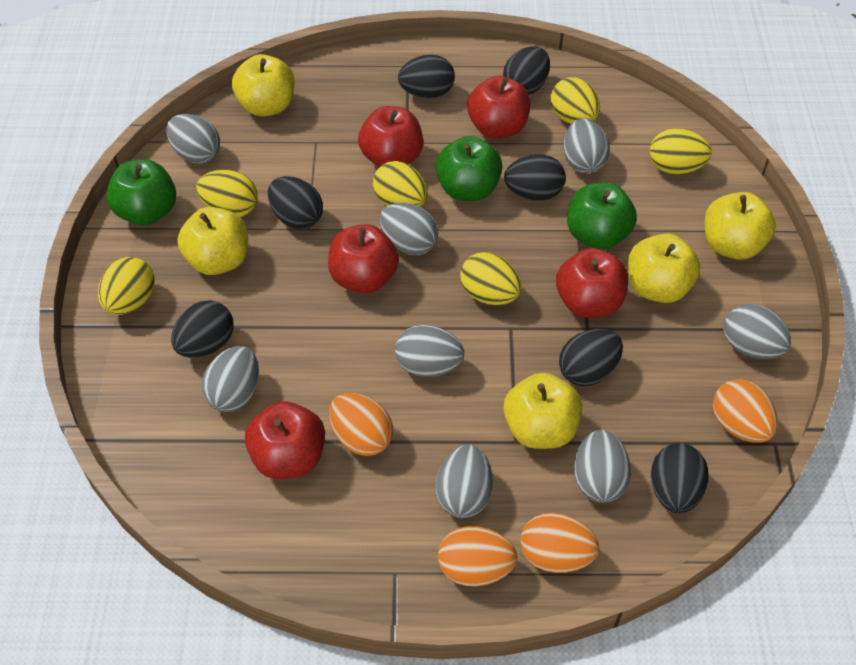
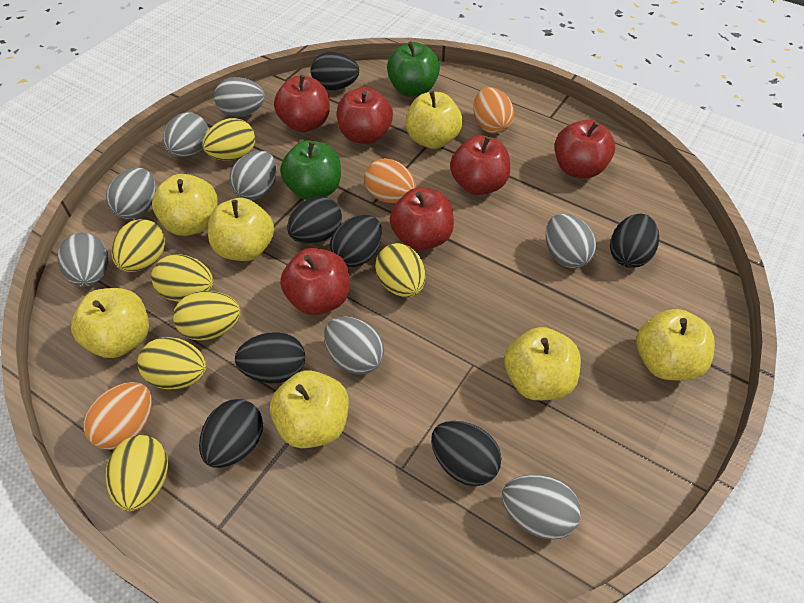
green apple: [106,159,176,225] [436,136,503,201] [567,182,637,249] = 3 -> [280,140,341,200] [387,42,440,96] = 2
orange egg: [329,393,393,456] [438,526,517,587] [520,513,599,573] [713,379,778,443] = 4 -> [83,382,152,450] [364,158,416,203] [473,87,514,134] = 3
red apple: [245,401,325,479] [328,224,399,293] [358,106,423,167] [467,76,530,138] [556,248,628,318] = 5 -> [274,75,330,132] [280,248,350,315] [337,87,393,144] [390,187,454,250] [450,135,510,195] [555,120,615,178] = 6
yellow apple: [177,207,248,275] [232,54,295,117] [504,373,582,449] [628,233,700,303] [705,192,776,259] = 5 -> [71,288,149,358] [152,174,218,236] [208,198,274,261] [270,370,349,448] [406,91,463,149] [504,327,581,401] [636,309,715,381] = 7
yellow egg: [98,257,155,315] [196,170,258,217] [373,161,427,207] [460,252,521,305] [551,77,600,124] [649,128,712,174] = 6 -> [106,435,168,511] [112,219,165,272] [137,337,206,389] [151,254,213,302] [173,291,240,340] [202,118,255,161] [375,243,425,297] = 7

